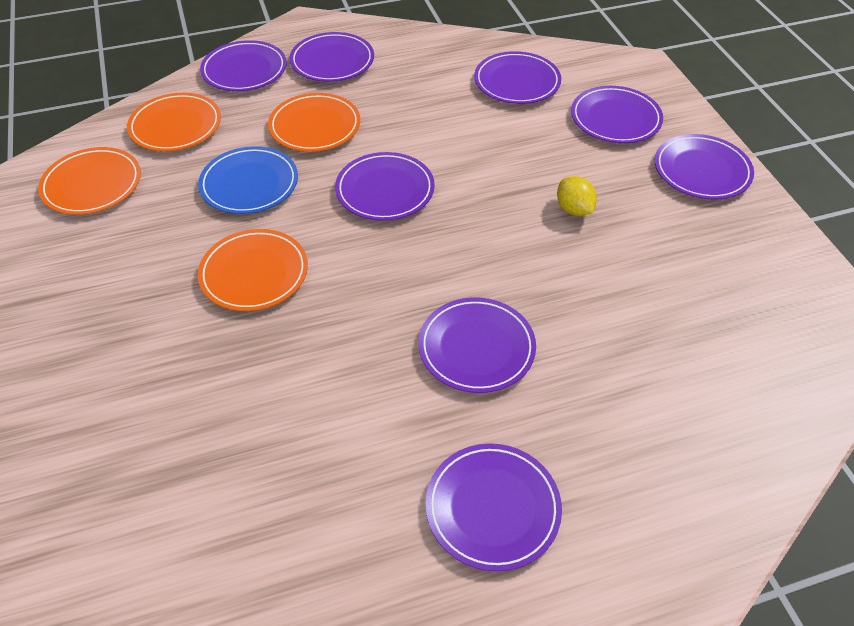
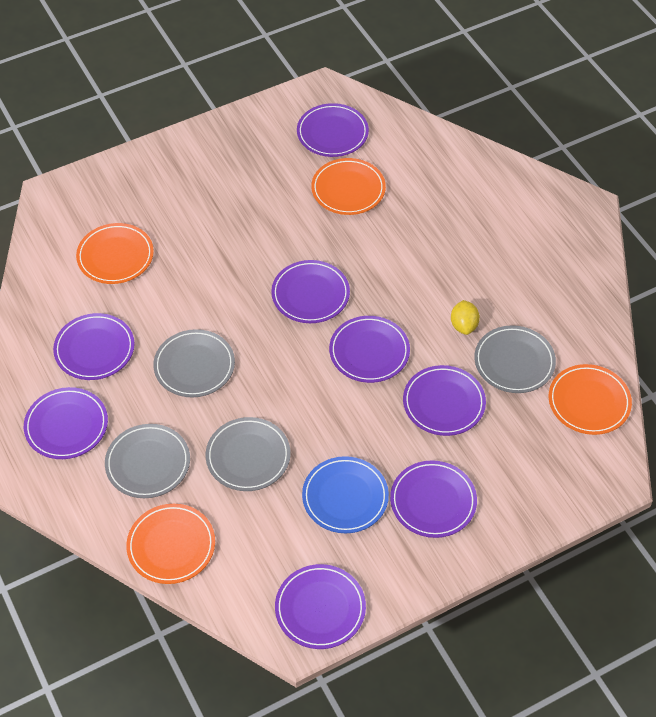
grey plate: none = 0 -> [105,424,190,498] [153,329,235,398] [206,417,290,491] [474,325,556,393] = 4

